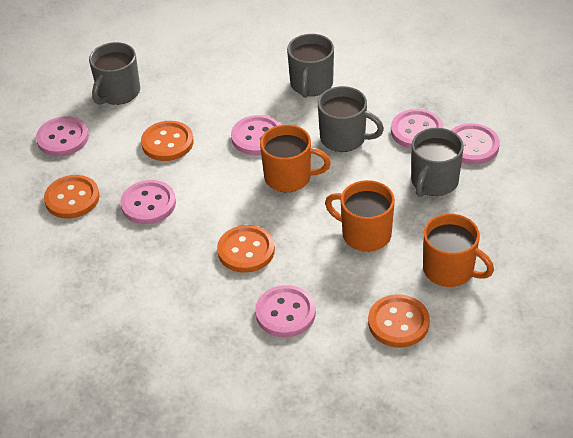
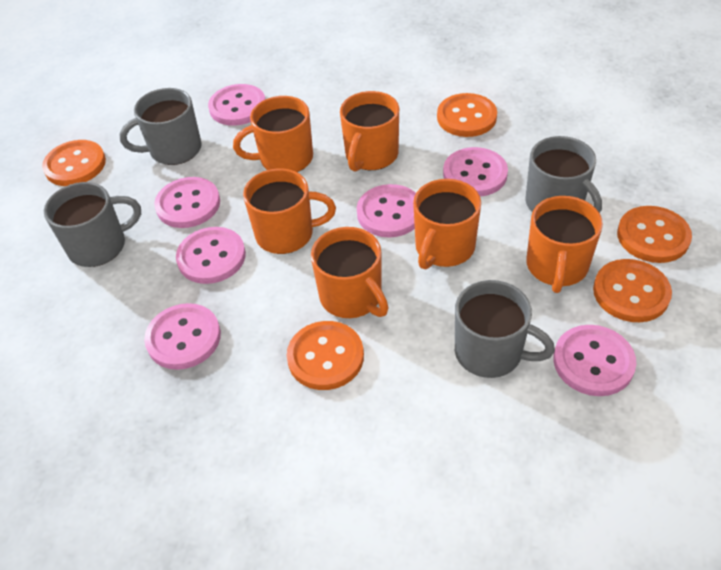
orange button: [44,175,100,219] [141,121,194,161] [217,225,275,273] [368,294,430,347] = 4 -> [42,140,106,186] [287,321,364,390] [437,93,497,137] [593,259,672,322] [617,206,692,263] = 5
orange mug: [260,125,331,192] [325,180,395,252] [423,214,494,287] = 3 -> [233,96,313,172] [243,168,336,254] [311,227,388,318] [340,91,399,172] [413,179,481,269] [526,196,603,293] = 6
pink button: [36,116,89,156] [120,180,176,224] [231,115,281,155] [255,285,316,337] [391,109,444,149] [451,123,500,165] = 6 -> [144,303,221,370] [154,177,220,228] [176,227,246,284] [208,84,265,126] [357,184,416,238] [443,147,508,197] [554,325,636,396] = 7

